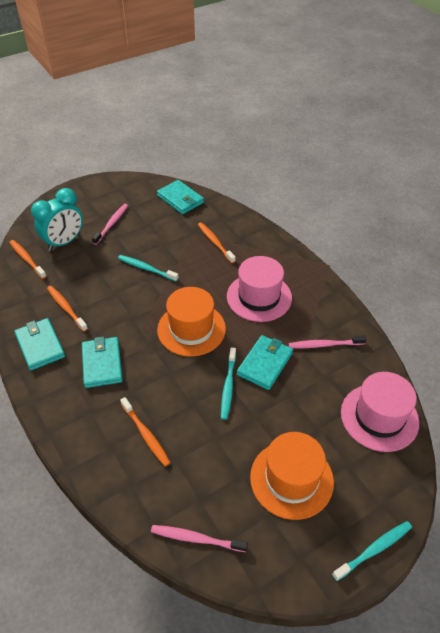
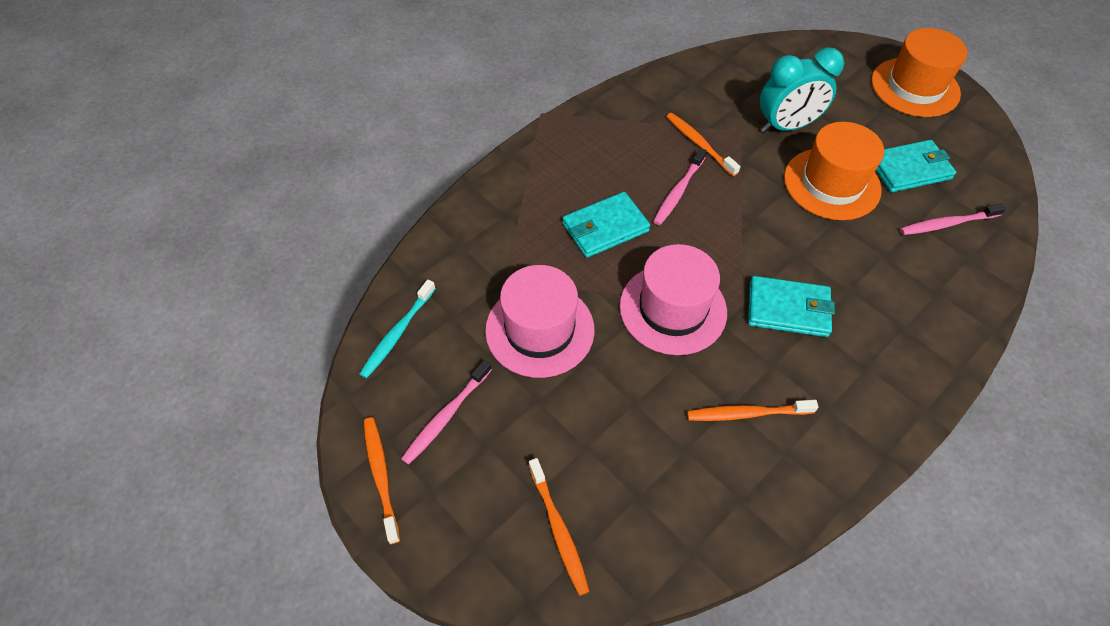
turquoise toothbrush: [118,255,178,281] [221,347,236,420] [332,521,412,581] = 3 -> [360,279,436,379] = 1
turquoise wallet: [14,318,65,370] [82,336,123,388] [157,180,204,214] [237,335,293,390] = 4 -> [562,192,650,258] [748,276,835,337] [876,140,956,192] = 3

